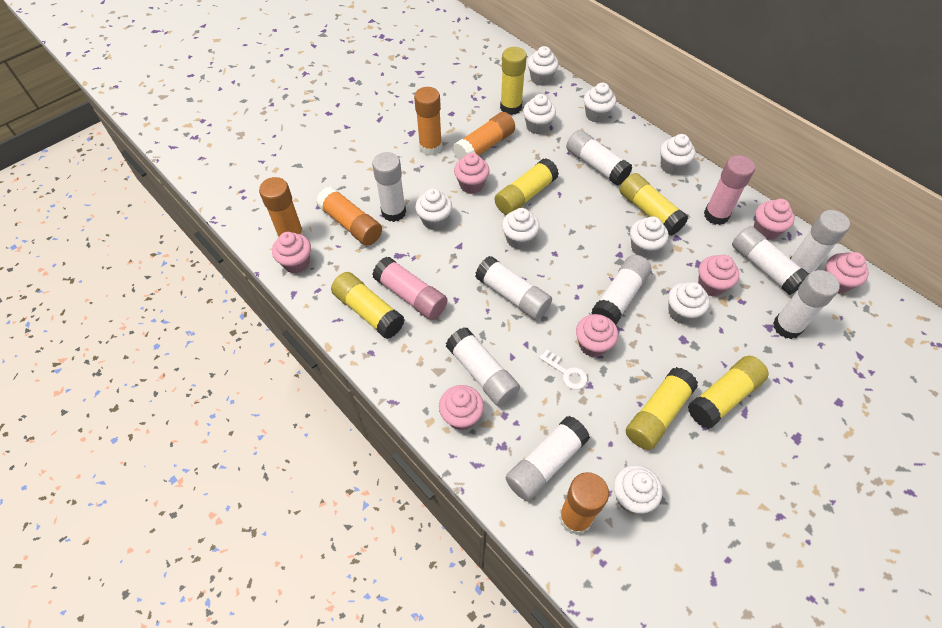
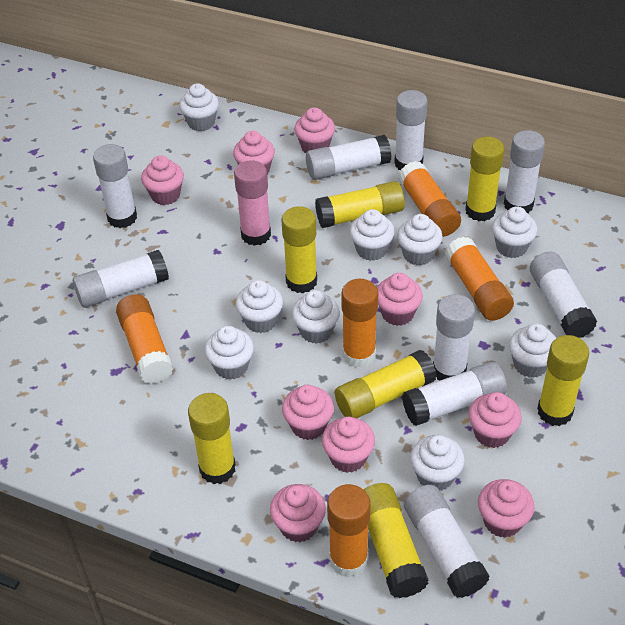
pink cupcake: [272,232,311,274] [439,385,484,430] [454,153,490,194] [576,314,618,357] [698,255,739,297] [754,199,795,240] [825,252,869,294] = 7 -> [141,155,184,205] [233,131,275,175] [270,484,326,542] [282,385,334,440] [294,107,335,153] [322,417,375,473] [377,273,423,326] [469,392,522,448] [478,479,534,538] = 9
pink glue stick: [373,257,447,320] [704,155,755,225] = 2 -> [234,160,271,246] = 1
white key: [539,350,587,390] = 1 -> none = 0
yellow glue stick: [331,272,405,339] [495,158,559,215] [500,47,527,115] [620,173,688,236] [626,367,698,450] [688,356,769,429] = 6 -> [188,393,236,484] [281,206,317,293] [315,181,405,228] [335,350,437,418] [363,483,429,598] [465,136,505,221] [537,335,589,426] = 7

